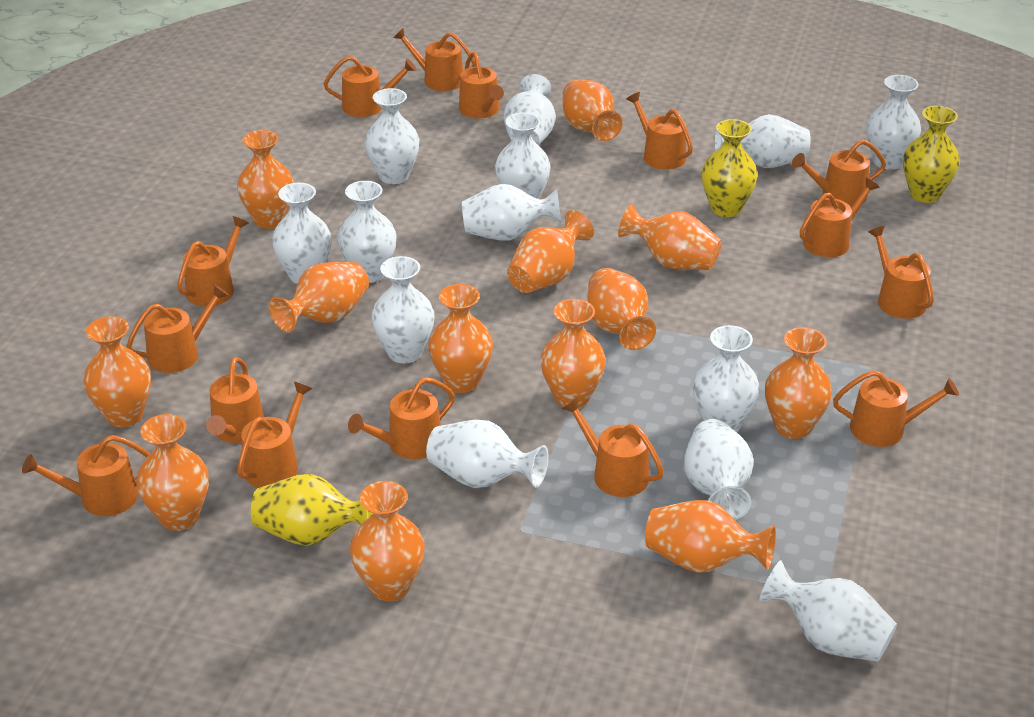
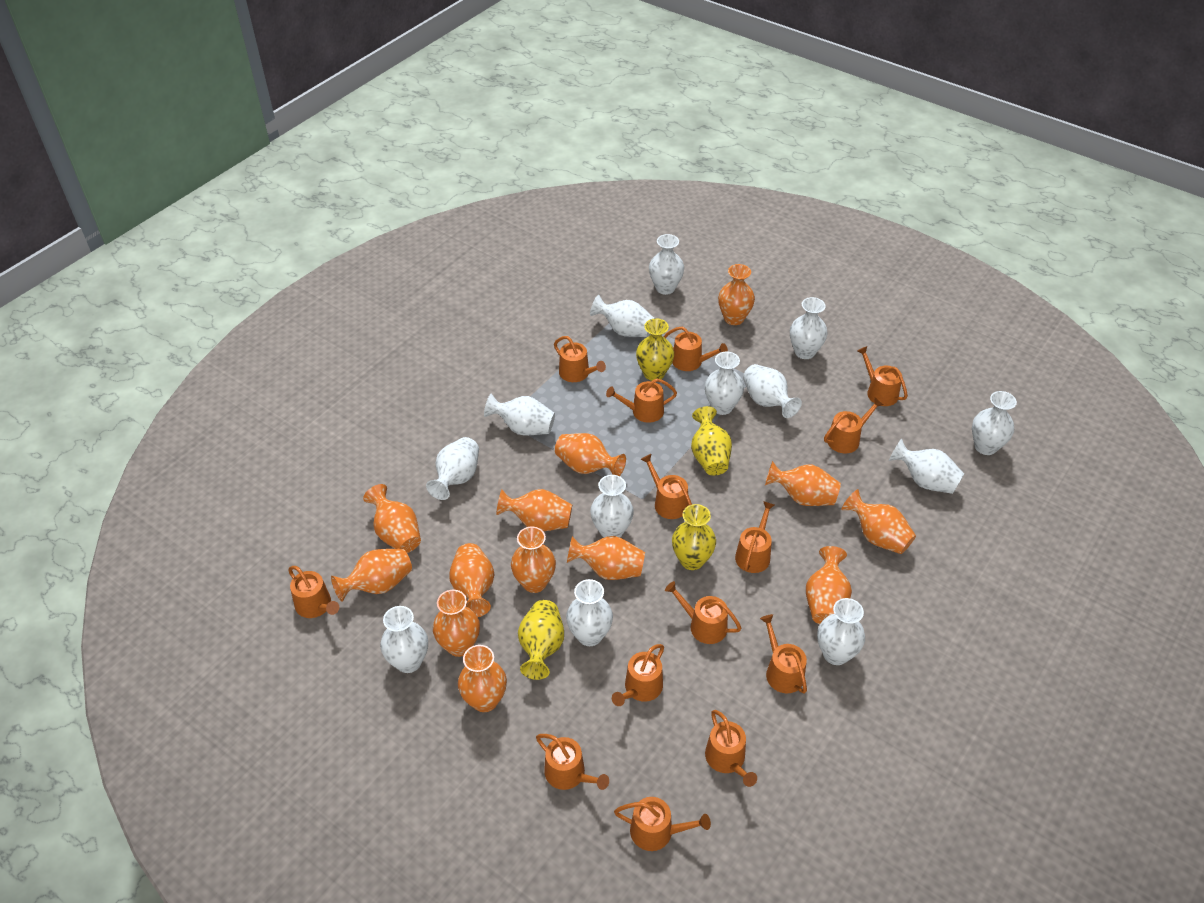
orange watering can: [22,435,150,516] [126,284,229,373] [177,216,249,307] [206,357,264,443] [237,382,312,488] [324,56,416,117] [348,378,455,459] [393,28,476,91] [459,52,504,118] [562,397,664,497] [626,92,693,170] [792,140,886,207] [800,178,879,257] [833,370,959,447] [868,226,934,319] = 15 -> [288,566,339,618] [536,734,609,790] [554,336,606,382] [606,378,677,423] [612,644,664,706] [614,797,711,851] [641,454,692,519] [664,327,728,371] [665,581,741,644] [705,710,757,787] [735,501,774,573] [760,614,807,694] [824,398,883,453] [857,346,908,406] = 14
yellow vase: [251,474,374,546] [701,119,758,217] [903,106,960,203] = 3 -> [518,600,564,680] [636,318,674,381] [672,504,716,570] [691,406,732,476] = 4

